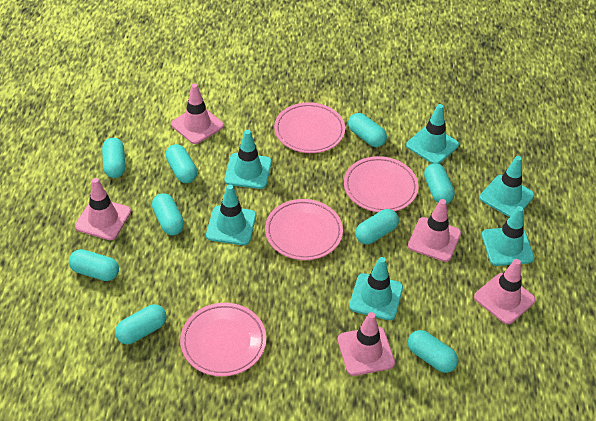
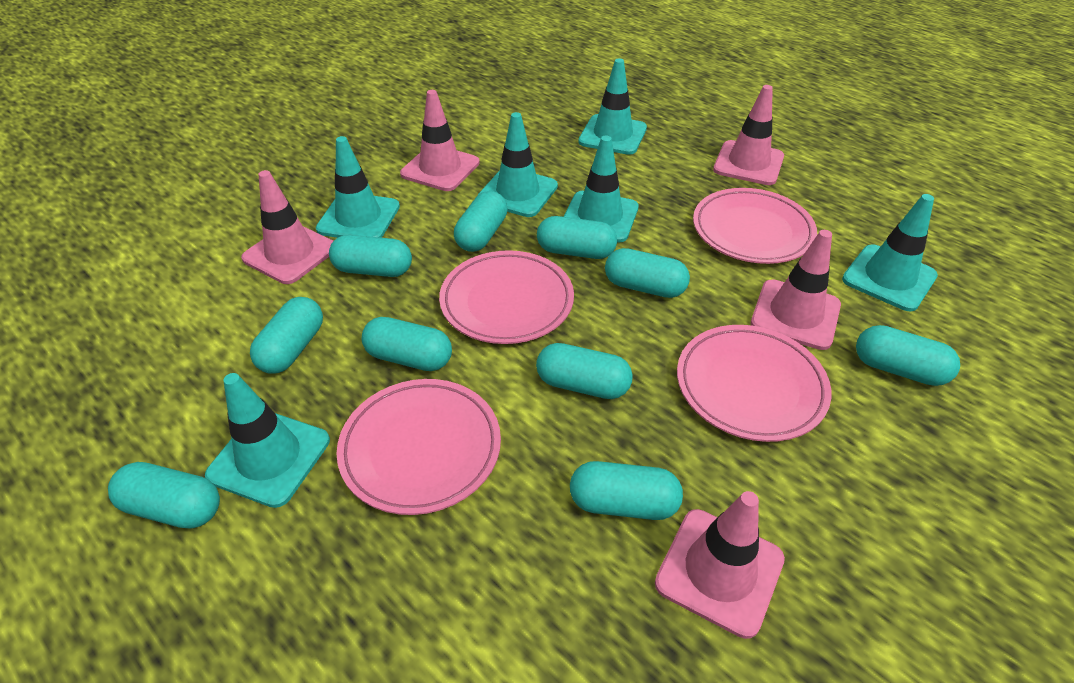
turquoise capsule: [69,249,119,281] [102,138,125,178] [115,304,167,344] [152,193,184,235] [166,144,197,183] [348,113,387,147] [355,209,399,244] [408,330,458,373] [424,163,455,204] = 9 -> [108,462,220,529] [250,297,323,374] [329,235,412,277] [362,317,452,371] [454,191,507,252] [536,343,633,399] [537,216,617,259] [570,461,683,520] [605,248,690,298] [856,325,960,386] = 10

